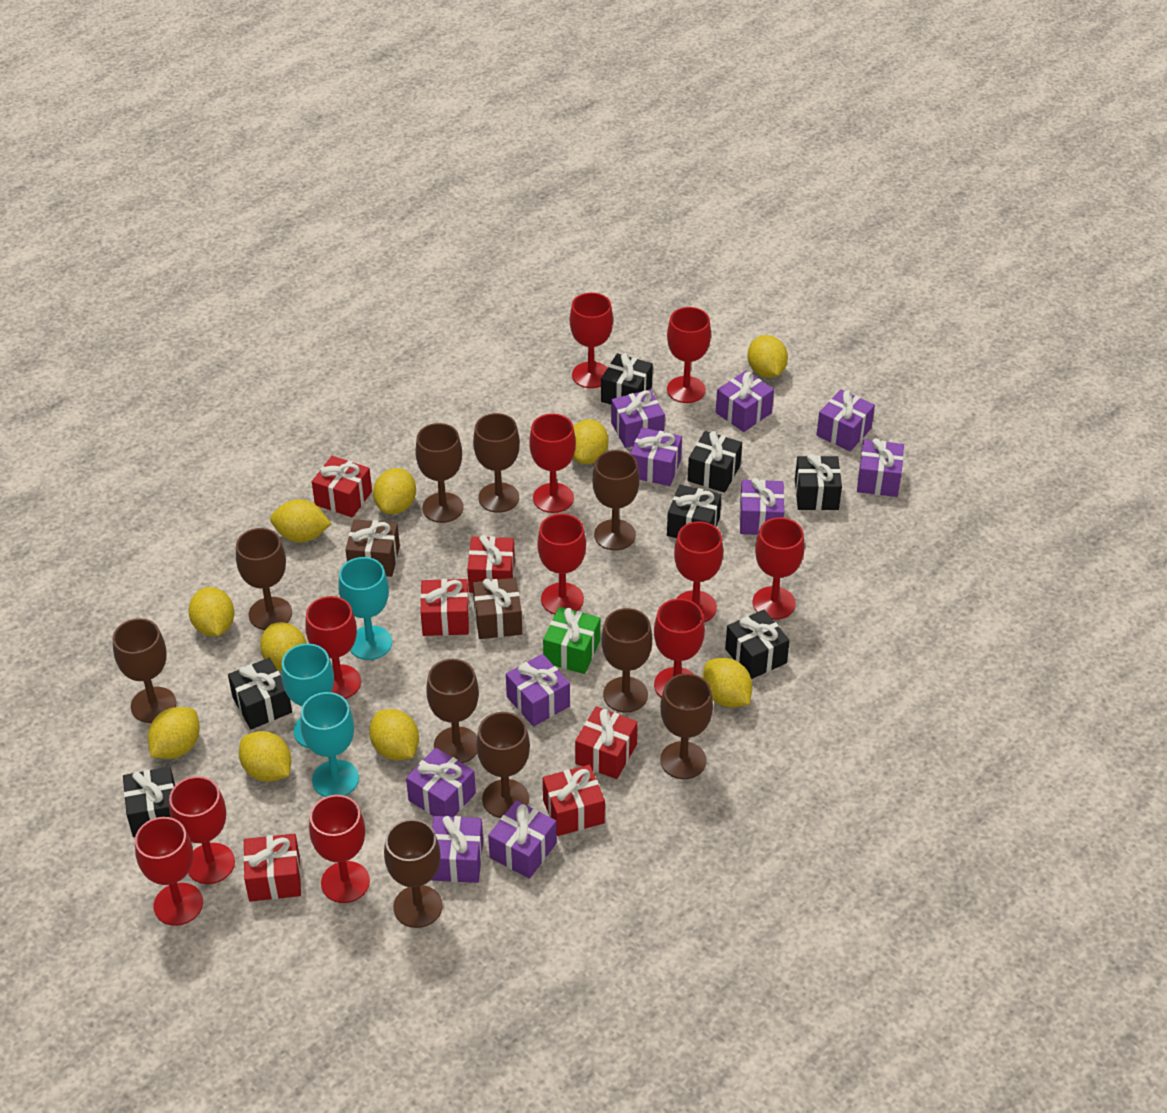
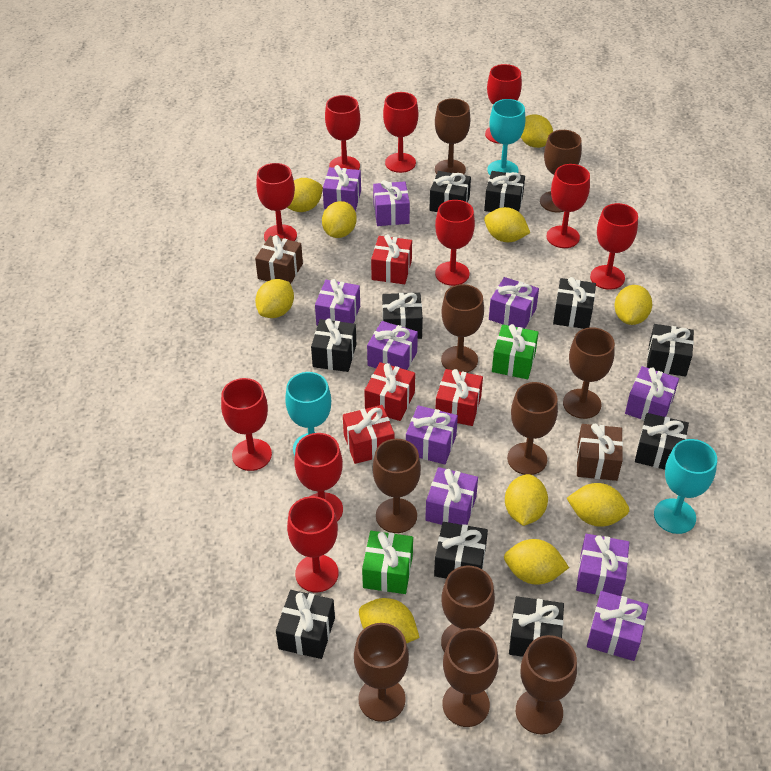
black gift: [123,767,175,837] [228,658,292,729] [601,353,653,405] [667,485,722,538] [687,431,742,493] [725,610,790,679] [795,454,842,510] = 7 -> [276,590,335,659] [311,318,356,372] [382,293,423,339] [429,171,471,212] [434,522,488,578] [484,171,525,212] [509,596,564,657] [553,277,596,329] [635,413,689,470] [647,324,694,377] = 10
green gift: [543,607,600,674] = 1 -> [362,531,413,594] [492,324,539,379] = 2
red gift: [243,834,301,902] [312,456,372,518] [420,579,469,636] [467,535,515,593] [543,765,605,836] [575,706,638,779] = 6 -> [343,405,395,464] [364,362,415,421] [371,234,412,284] [436,369,483,426] = 4
red goblet: [135,817,203,926] [169,776,235,884] [305,596,361,699] [309,795,370,903] [529,414,576,513] [537,514,586,614] [570,293,613,388] [654,599,705,698] [667,307,711,403] [674,521,723,622] [752,517,805,620] = 11 -> [221,378,272,471] [256,163,297,242] [287,496,339,592] [294,433,343,521] [325,95,360,170] [383,92,418,173] [435,200,475,286] [485,64,522,144] [546,164,590,248] [590,203,638,290] = 10

